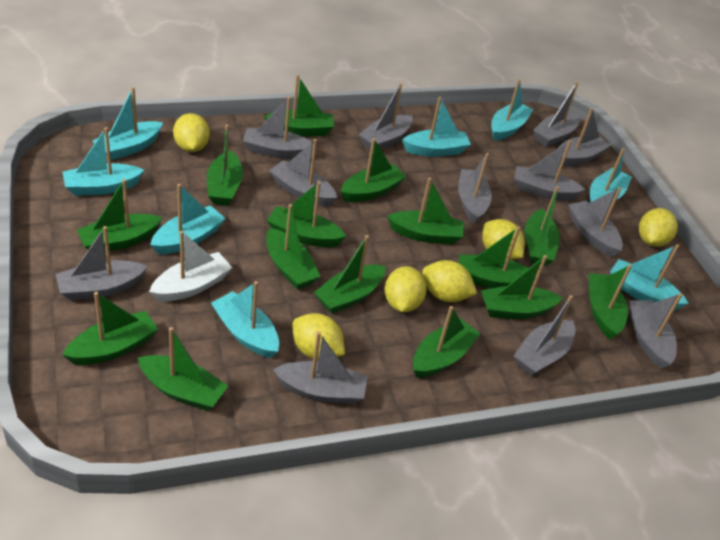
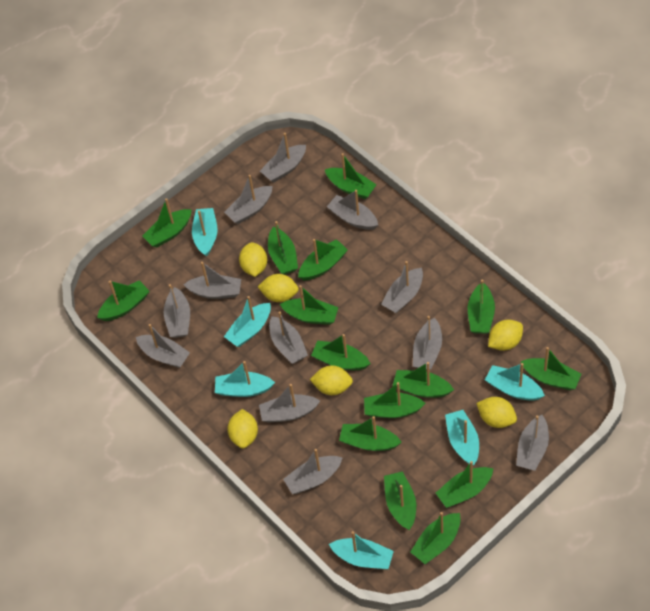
turquoise boat: [62,127,144,196] [93,87,163,160] [150,184,226,254] [211,281,279,358] [402,97,471,157] [491,79,534,141] [590,148,632,202] [610,244,688,311] = 8 -> [192,208,218,257] [215,361,275,397] [224,296,271,347] [329,531,394,569] [445,410,479,465] [485,363,545,401] = 6
white boat: [149,231,233,302] = 1 -> none = 0

